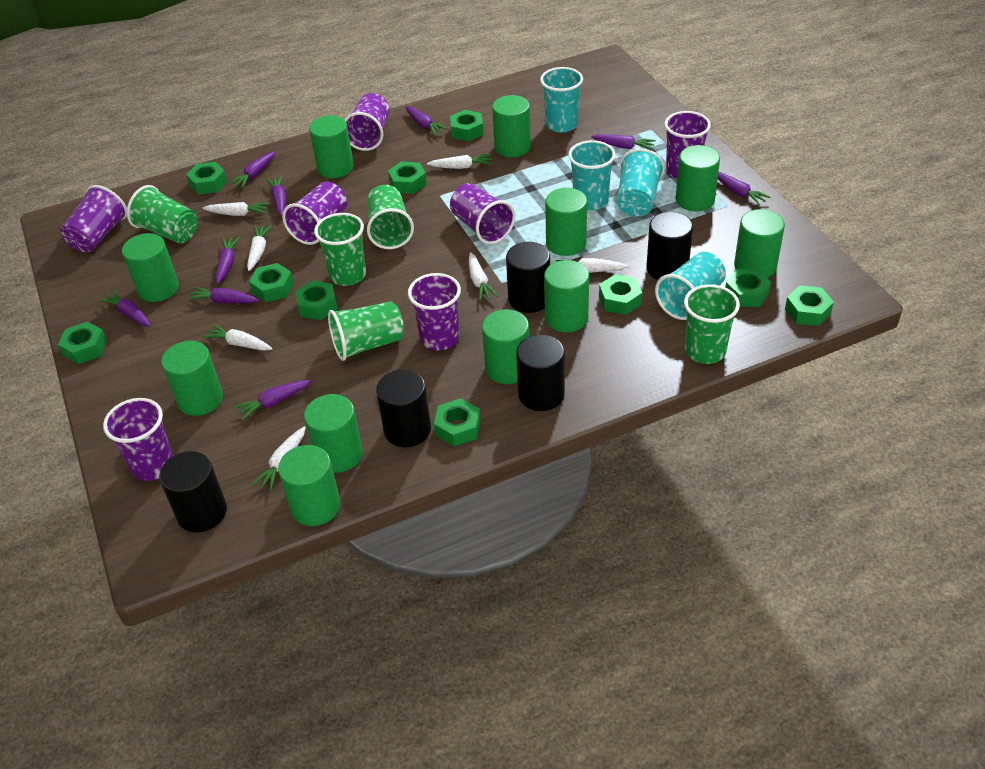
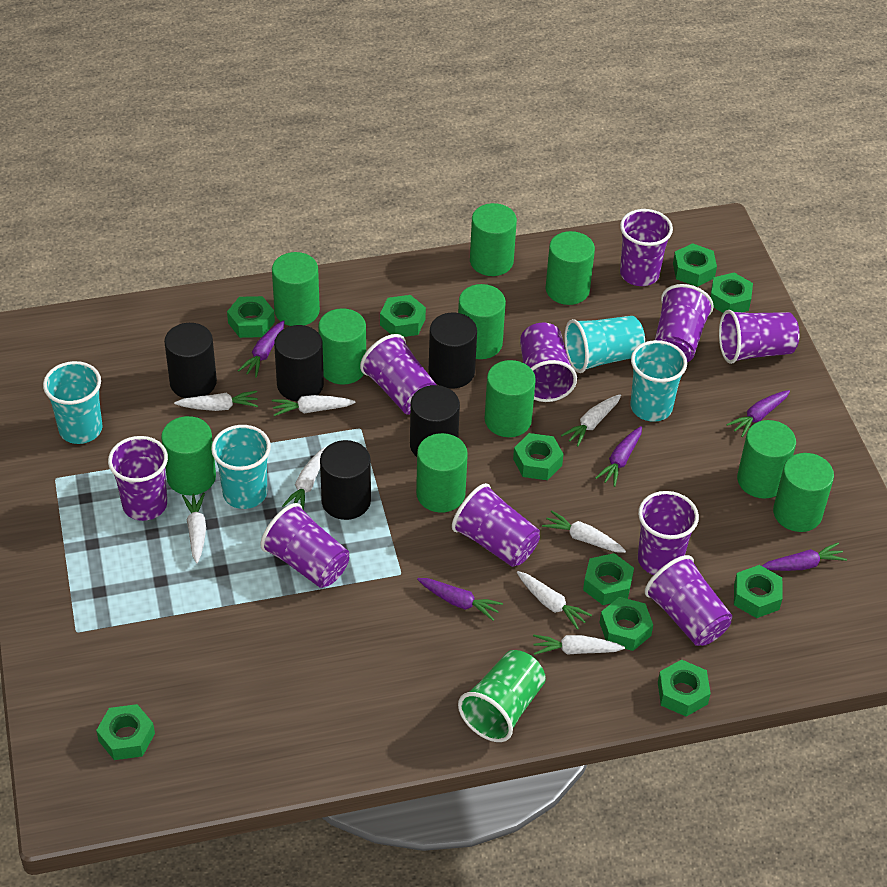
green cup: [127,185,198,243] [314,213,366,286] [328,301,404,361] [367,185,414,249] [684,284,740,364] = 5 -> [458,650,546,742] = 1
green cylinder: [122,233,179,302] [161,341,223,416] [278,445,341,526] [304,394,363,473] [309,116,354,178] [482,309,529,384] [492,95,531,157] [544,260,589,332] [545,188,587,256] [676,145,720,211] [734,209,785,278] = 11 -> [161,416,216,495] [272,252,320,326] [318,308,366,385] [416,433,468,513] [458,284,506,359] [470,203,517,276] [484,360,536,437] [545,231,595,305] [737,420,796,499] [773,453,834,532] = 10
purple carrot: [99,290,151,327] [187,287,259,303] [216,237,240,284] [229,151,275,189] [234,380,312,420] [266,175,286,216] [406,106,448,136] [591,134,656,150] [718,172,771,205] = 9 -> [238,320,285,378] [417,578,503,621] [595,426,642,487] [726,390,790,437] [762,543,847,571] = 5
purple cup: [61,185,127,252] [103,398,174,481] [282,182,347,245] [344,93,390,151] [408,273,461,350] [450,183,515,244] [664,111,711,179] = 7 -> [108,436,168,521] [261,503,349,588] [360,334,437,415] [452,483,540,567] [520,323,577,402] [620,209,673,286] [638,491,699,575] [645,555,732,646] [655,284,714,362] [719,310,799,364] = 10
white carrot: [202,202,270,216] [202,324,273,351] [247,225,272,271] [252,426,306,491] [427,154,492,169] [469,252,498,301] [556,258,629,273] = 7 -> [174,391,258,411] [182,493,206,563] [272,395,355,416] [282,447,326,511] [517,571,592,630] [533,635,625,655] [542,510,626,553] [561,394,621,447] = 8

